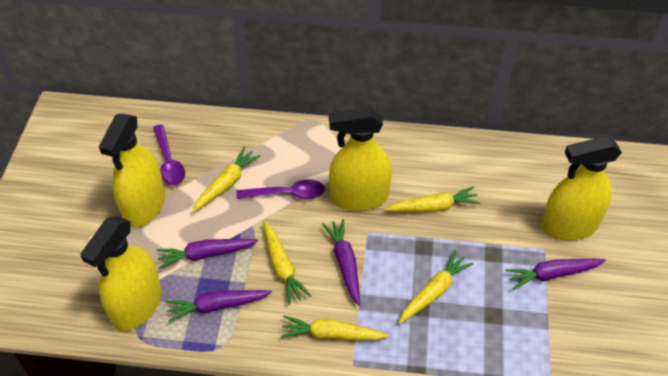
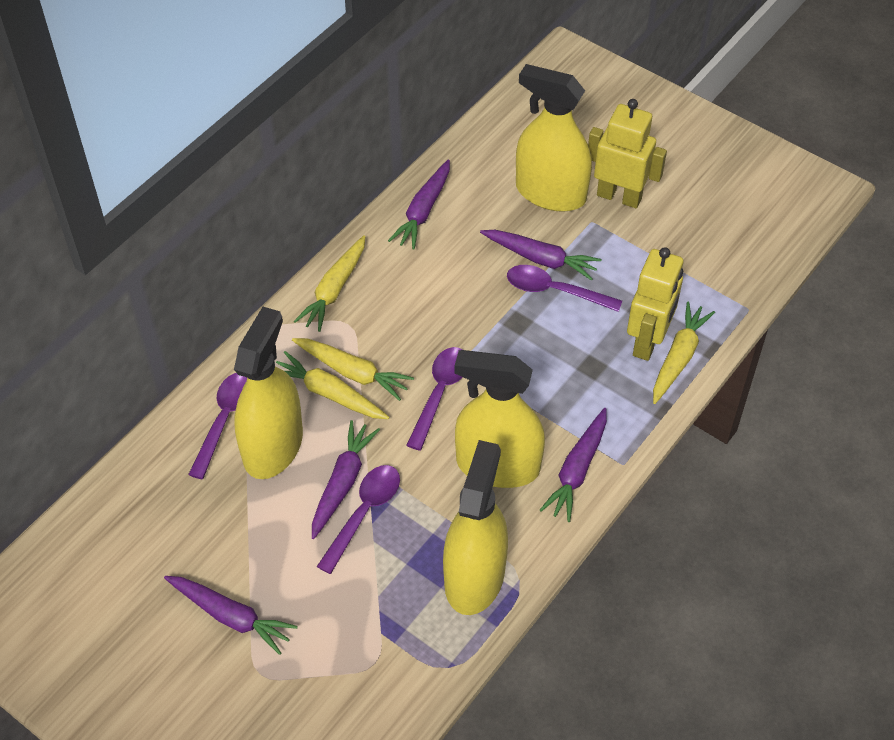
purple carrot: [157,239,258,269] [166,290,272,322] [322,219,360,305] [505,259,606,289] = 4 -> [164,576,298,655] [312,420,380,539] [388,160,450,250] [480,230,602,281] [540,408,607,522] = 5
purple spoon: [153,124,185,185] [236,179,325,199] = 2 -> [188,373,247,479] [317,465,400,574] [406,347,462,451] [507,265,622,312] = 4
yellow carrot: [192,147,261,213] [263,221,311,305] [281,316,390,341] [384,186,480,212] [398,250,473,324] = 5 -> [276,351,390,419] [292,338,414,401] [294,235,366,332] [653,302,715,404] = 4
yellow robot: none = 0 -> [588,99,667,208] [627,247,683,361] = 2

